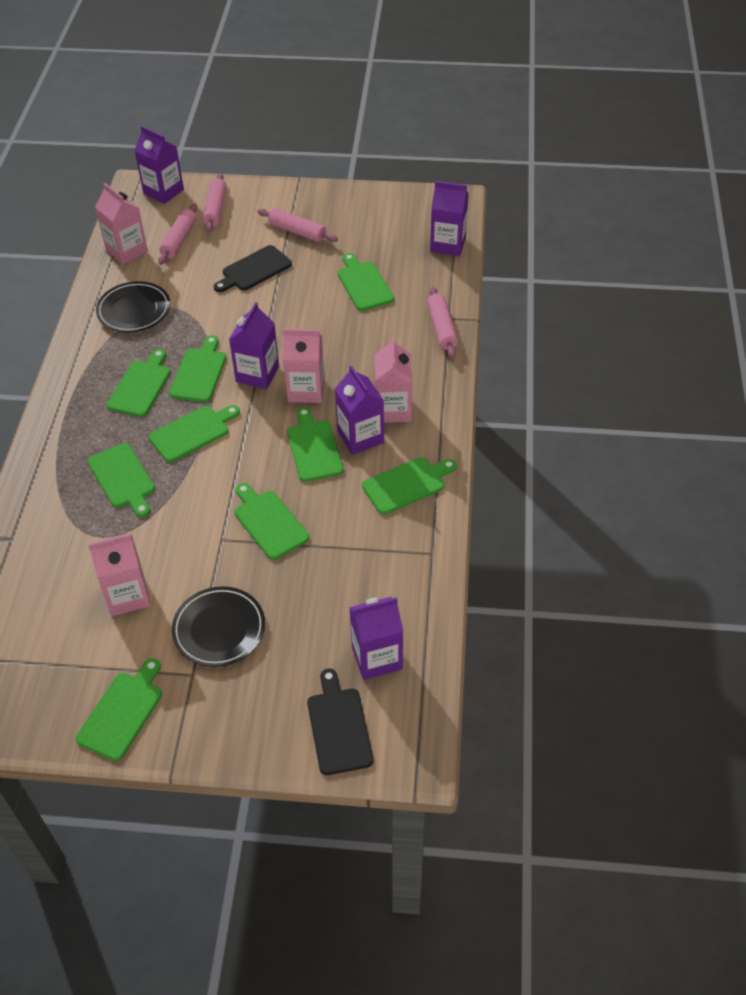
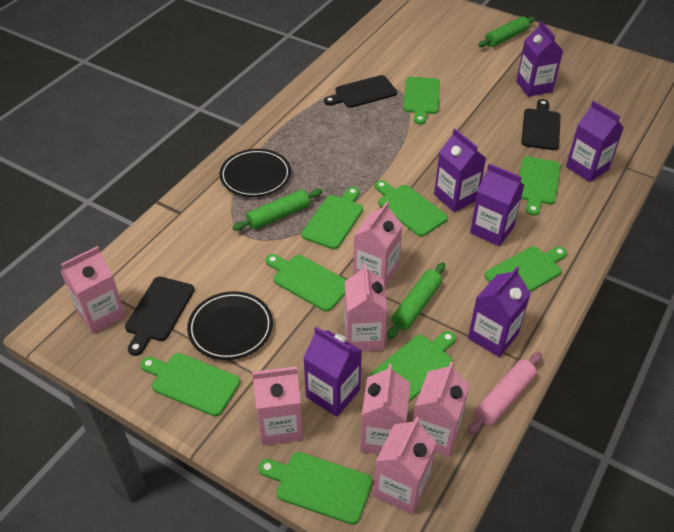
black cutting board: [214,245,292,292] [307,669,373,775] = 2 -> [125,277,194,356] [324,75,397,108] [521,99,561,150] = 3
green rolling pin: none = 0 -> [232,189,322,231] [387,262,445,339] [478,17,535,47] = 3
pink carton: [88,534,151,616] [95,183,148,264] [283,329,325,403] [375,337,412,423] = 4 -> [60,246,126,334] [252,366,303,446] [344,263,387,351] [353,202,403,287] [360,364,410,454] [373,417,437,514] [413,362,470,457] = 7
pink rolling pin: [158,204,197,265] [202,173,227,233] [257,208,338,242] [427,286,458,358] = 4 -> [468,352,542,434] = 1
purple carton: [134,126,184,204] [229,302,279,389] [335,365,384,455] [349,597,403,680] [430,181,469,256] = 5 -> [303,327,362,417] [434,129,486,212] [468,266,531,357] [470,163,524,246] [516,21,563,97] [566,101,624,182] = 6

